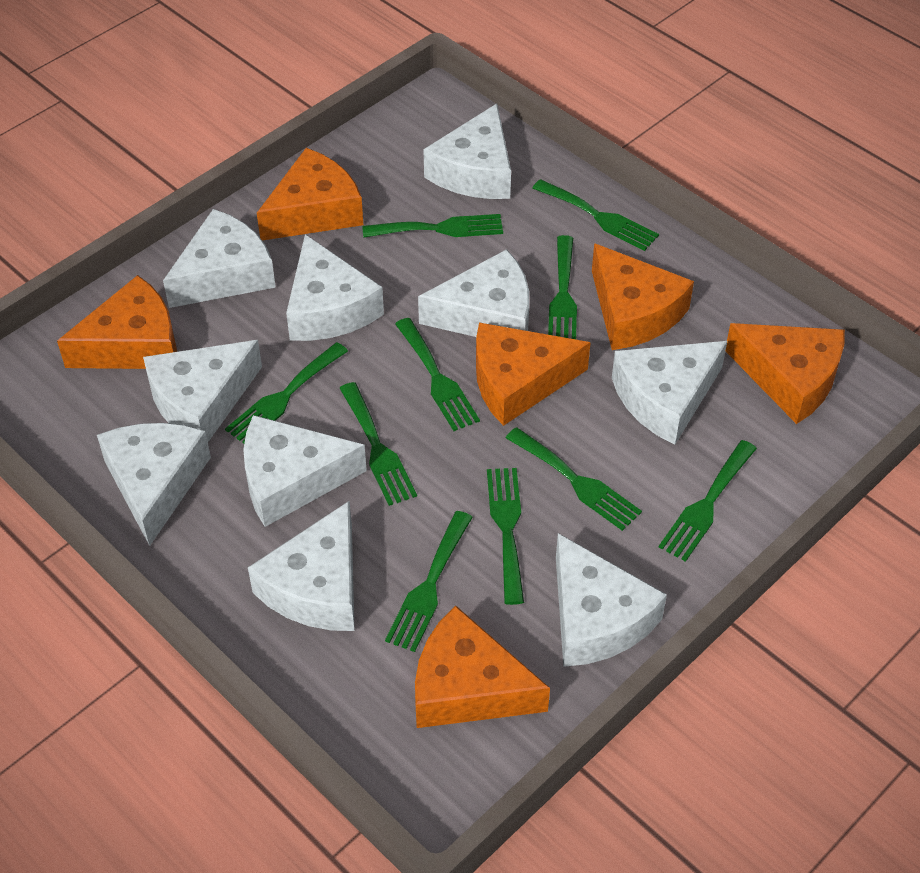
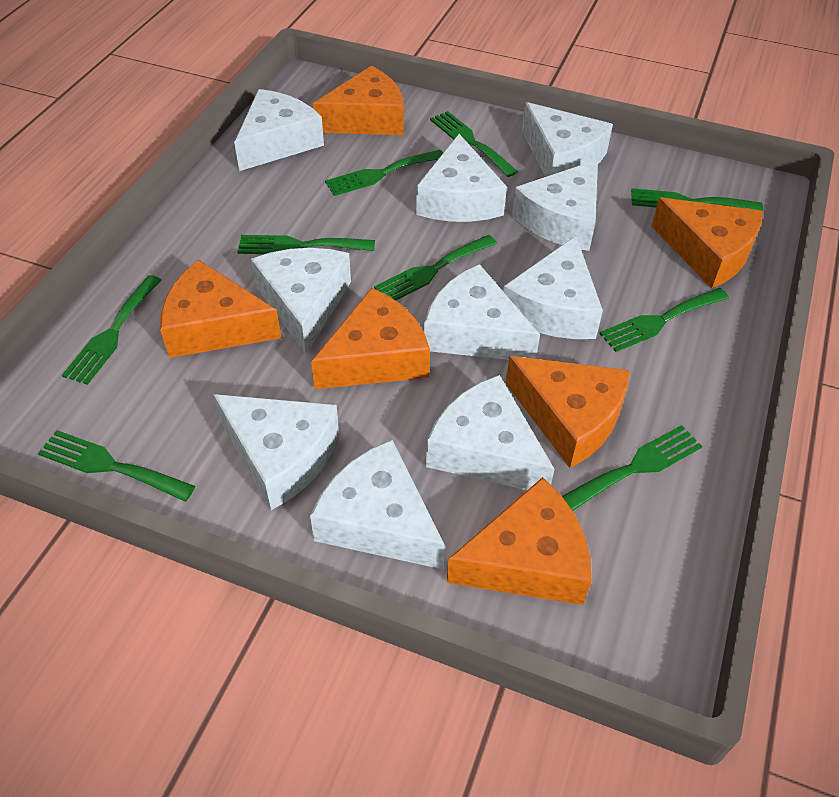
green fork: [225,342,348,444] [340,382,417,506] [362,214,503,238] [385,511,473,652] [395,318,480,431] [487,468,524,605] [506,427,642,531] [532,179,659,251] [548,235,577,339] [659,440,757,562] = 10 -> [38,430,195,502] [62,275,162,385] [238,235,375,254] [325,150,443,196] [374,235,497,301] [430,111,518,177] [562,425,702,511] [600,288,729,352] [631,188,763,211] = 9

